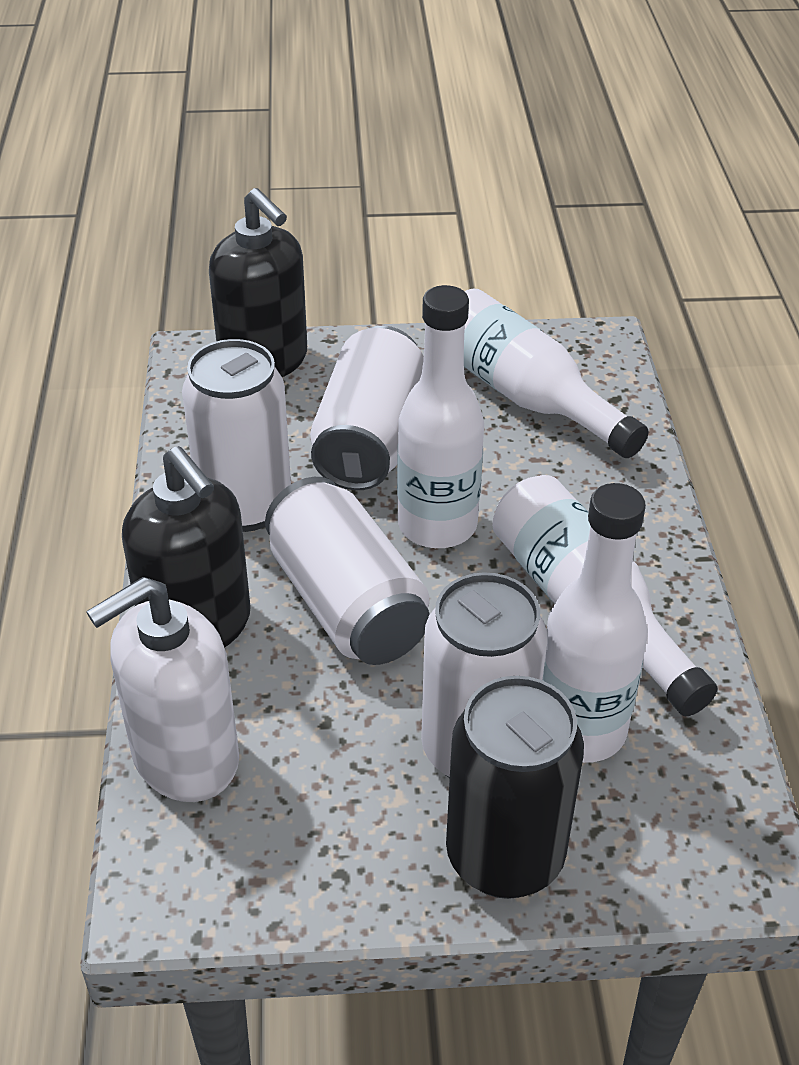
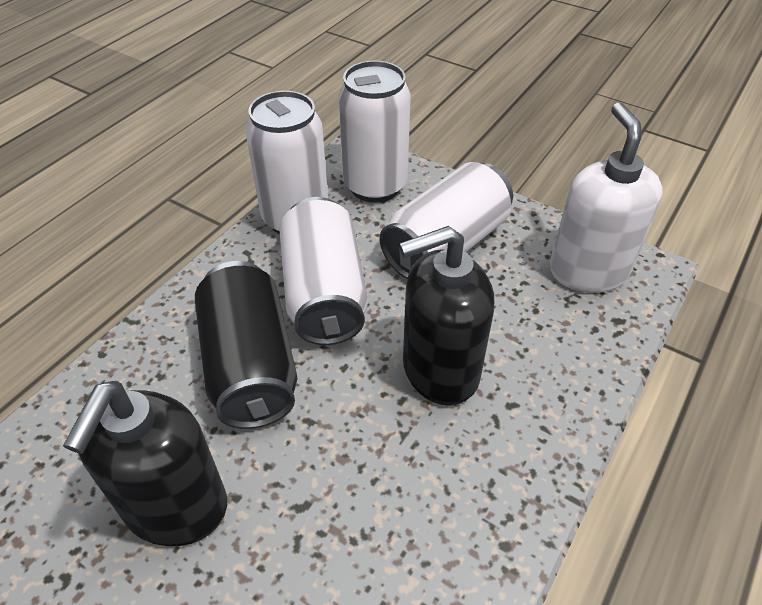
white bottle: [397,285,484,548] [464,289,649,458] [492,475,717,716] [542,483,648,763] = 4 -> none = 0

